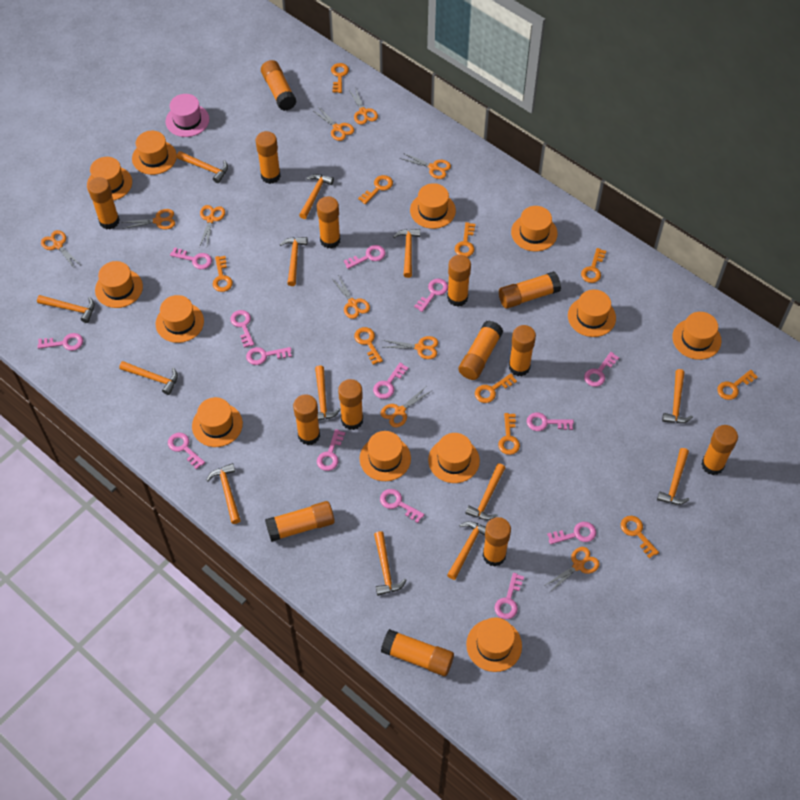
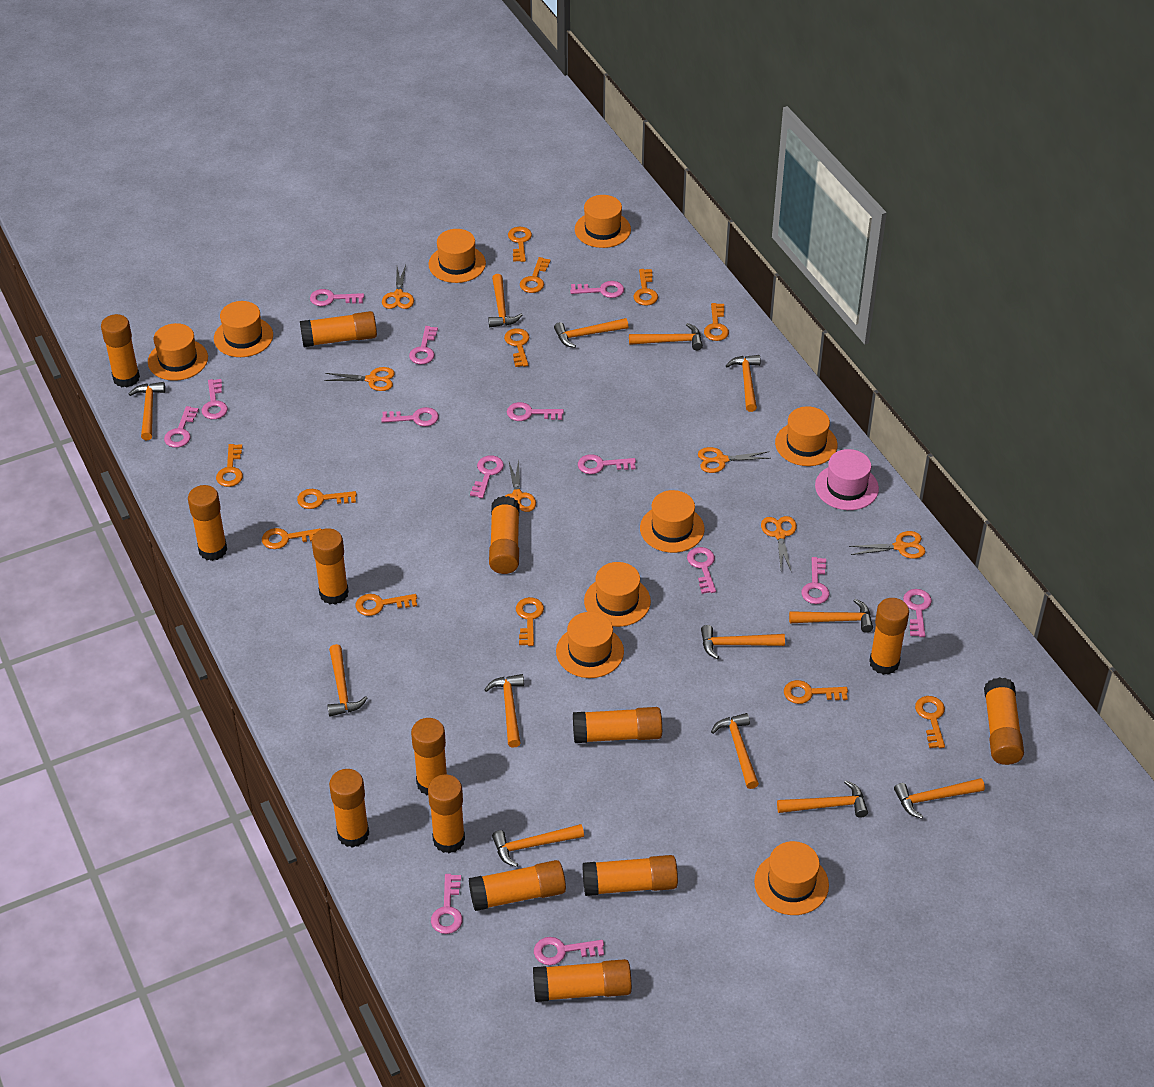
orange hat: [87,157,132,201] [95,261,143,308] [132,131,177,175] [156,295,204,343] [192,397,243,447] [360,431,411,481] [410,183,456,229] [428,433,480,483] [466,617,522,672] [511,206,558,251] [568,290,616,337] [672,312,722,360] = 12 -> [148,323,208,381] [214,301,273,357] [428,229,486,283] [556,612,624,678] [575,195,631,248] [584,562,651,627] [640,490,705,553] [754,841,829,915] [775,406,838,466] = 9
orange key: [213,256,233,292] [331,63,349,93] [354,327,383,365] [358,175,393,204] [455,222,475,257] [475,374,517,403] [498,413,520,455] [581,248,606,283] [621,516,659,558] [717,370,758,400] = 10 -> [216,444,243,487] [262,528,321,549] [297,489,357,509] [356,594,417,616] [504,328,529,367] [508,227,532,262] [516,597,544,646] [520,257,551,293] [633,269,658,306] [704,303,729,341] [784,680,848,704] [915,696,945,748] = 12
orange scissors: [41,230,79,269] [122,209,175,230] [199,205,225,247] [314,107,354,141] [332,275,370,319] [349,88,378,125] [381,387,431,427] [383,336,438,359] [400,153,451,179] [544,547,600,593] = 10 -> [324,367,395,391] [382,265,414,309] [505,459,536,512] [698,447,770,473] [761,516,797,571] [849,531,926,559] = 6

